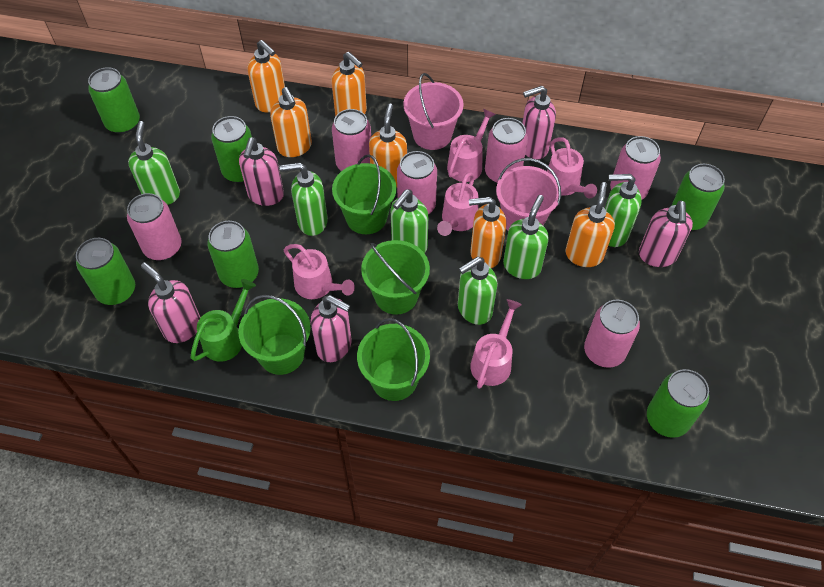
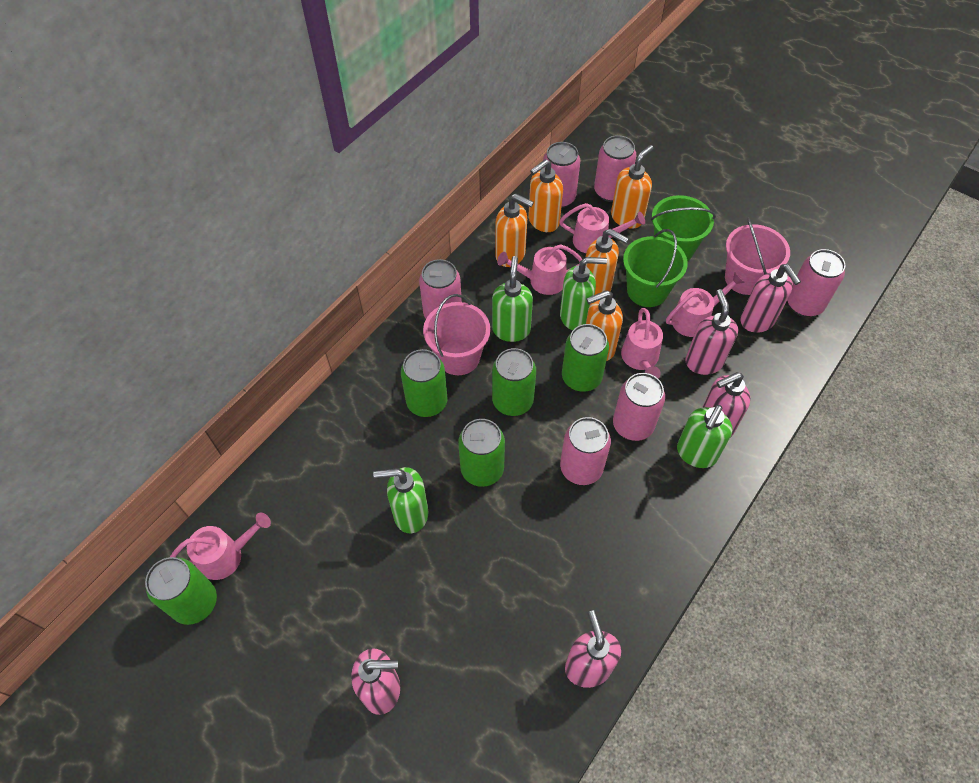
green bucket: [238,295,311,375] [332,154,397,234] [357,318,430,401] [361,240,430,315] = 4 -> [623,229,688,307] [651,195,716,261] = 2
green can: [76,238,135,305] [88,67,140,134] [207,221,259,288] [211,116,252,183] [647,369,709,438] [671,164,725,231] = 6 -> [145,557,217,625] [401,349,448,417] [458,419,505,487] [492,348,536,416] [562,324,609,392] = 5
green soap dispenser: [128,121,180,205] [279,162,328,236] [390,189,428,253] [458,257,497,325] [503,195,549,279] [605,174,642,247] = 6 -> [373,467,428,533] [492,256,533,342] [560,257,607,330] [677,405,733,468] = 4
green watering can: [191,279,256,362] = 1 -> none = 0
orange soap dispenser: [248,40,285,112] [270,87,312,157] [331,52,367,117] [369,103,407,187] [469,197,506,268] [565,182,615,267] = 6 -> [495,194,534,267] [528,159,563,232] [585,229,629,295] [586,290,623,361] [611,145,653,229] = 5

